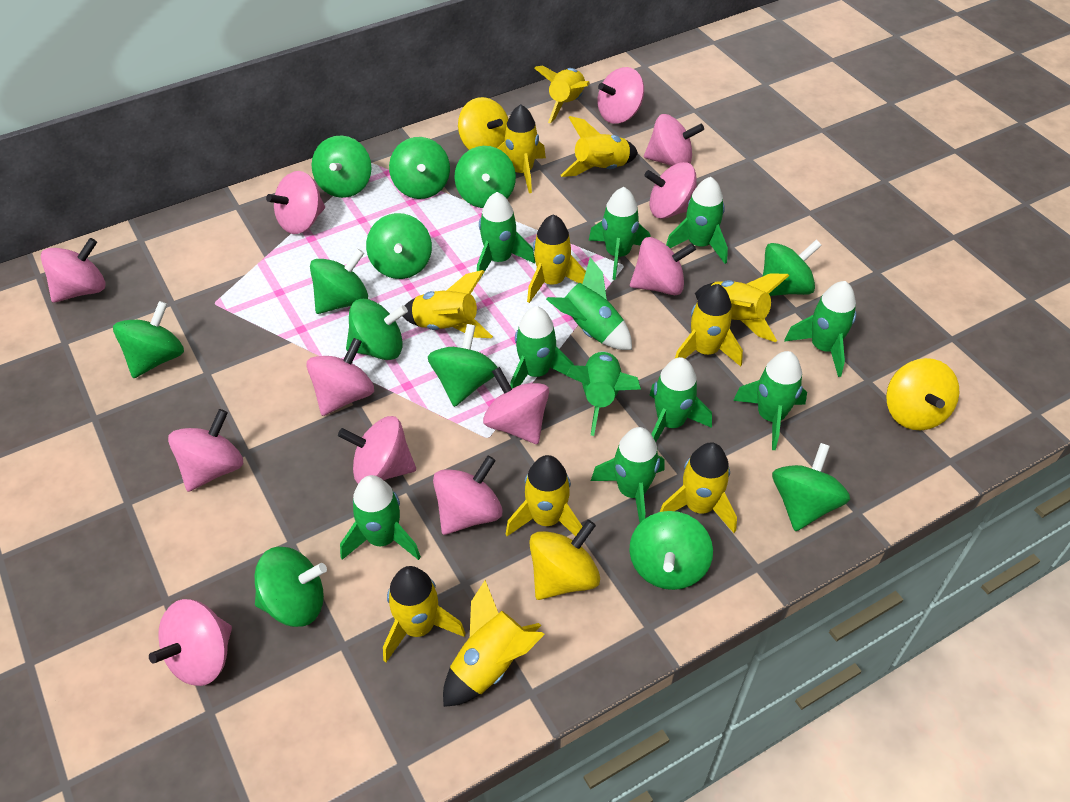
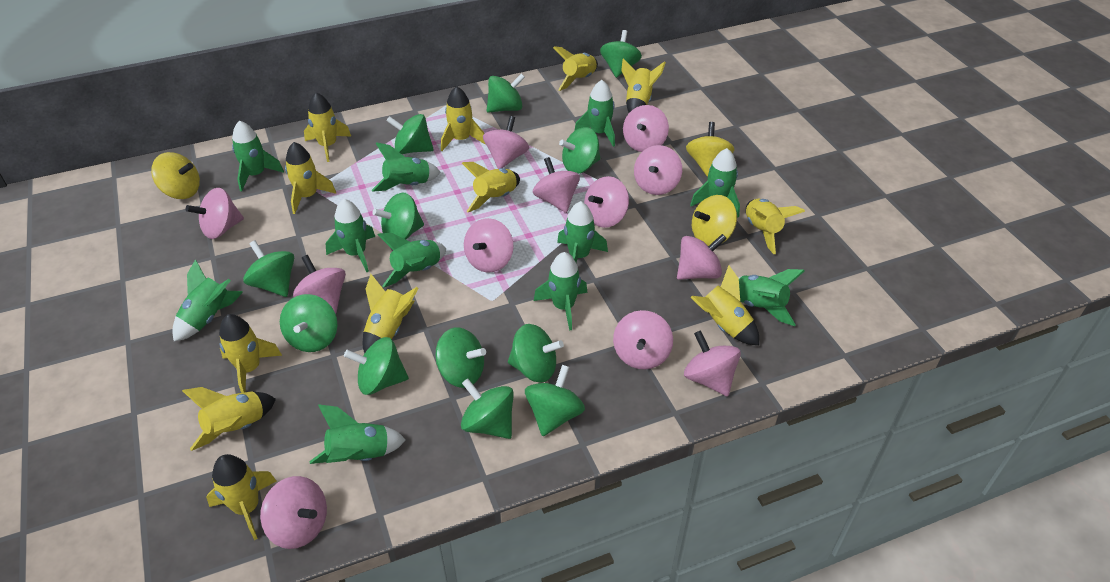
yellow rocket: [383,566,466,662] [403,270,493,338] [443,580,545,707] [498,104,546,193] [506,455,583,536] [527,214,586,303] [534,66,590,123] [561,116,638,177] [660,442,737,533] [675,284,743,367] [695,273,789,342] = 11 -> [182,387,276,451] [206,454,276,540] [219,314,282,393] [285,142,336,214] [304,92,351,162] [363,274,419,353] [441,86,486,151] [462,162,520,212] [553,46,598,91] [621,58,666,113] [690,265,759,345] [746,199,805,254] = 12

